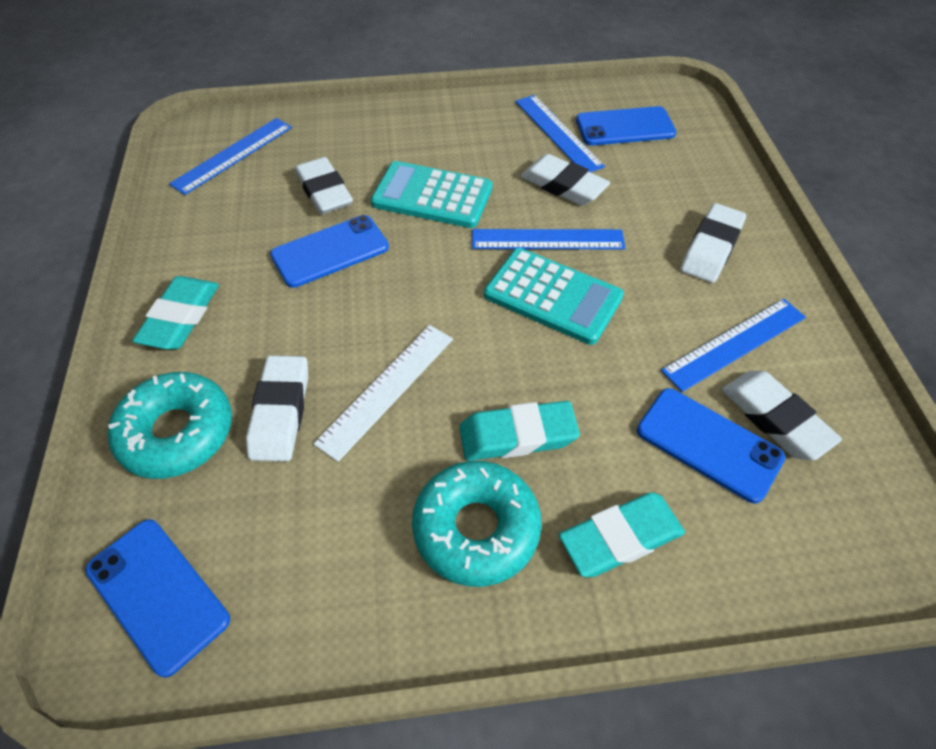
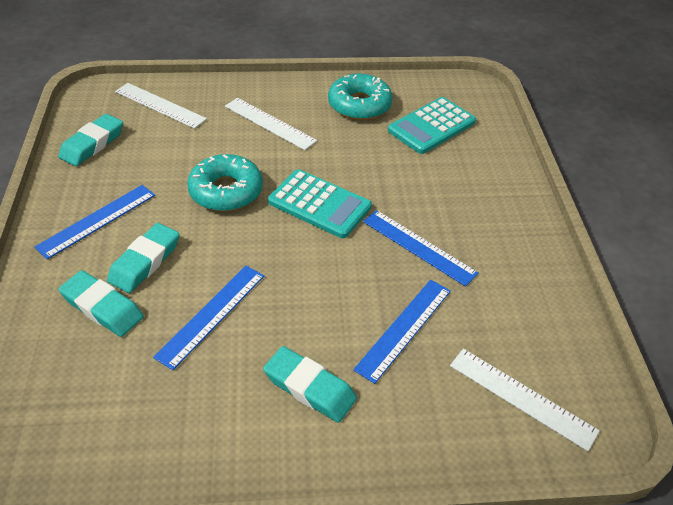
blue phone: [85,519,230,678] [270,215,389,288] [576,106,676,146] [637,388,785,503] = 4 -> none = 0
turquoise eraser: [132,276,219,349] [459,401,580,461] [559,492,685,577] = 3 -> [58,114,123,166] [58,270,144,337] [107,223,180,293] [263,346,357,423] = 4
white eraser: [246,355,308,462] [295,157,353,214] [521,154,610,206] [681,203,746,283] [722,371,842,461] = 5 -> none = 0
white ruler: [313,325,453,462] = 1 -> [115,83,207,129] [225,98,317,150] [450,349,600,451] = 3

